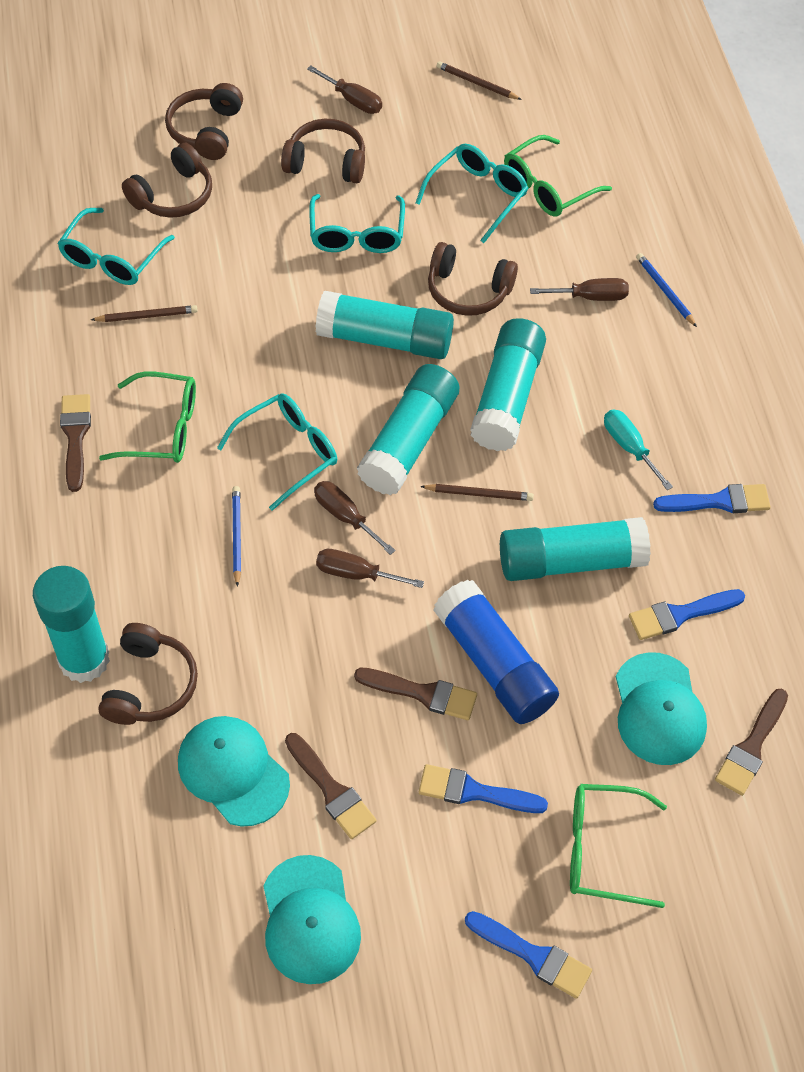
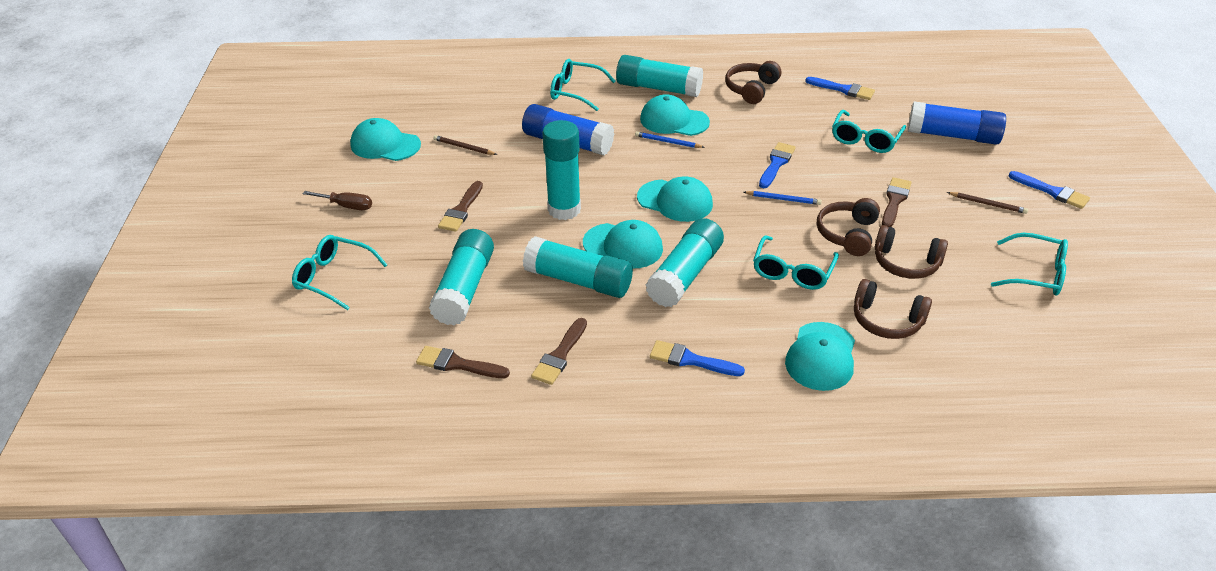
blue glue stick: [433,580,559,724] = 1 -> [522,104,614,155] [908,101,1006,145] = 2
brown headphones: [98,623,198,725] [122,143,212,218] [165,83,243,160] [281,119,365,183] [428,242,518,316] = 5 -> [725,61,781,104] [817,198,880,256] [854,279,932,339] [875,225,948,279] = 4
brown pencil: [91,305,198,322] [420,484,534,501] [437,61,522,100] = 3 -> [433,135,497,155] [947,192,1028,214] = 2
brown screwdriver: [307,66,382,114] [314,481,396,555] [316,549,424,588] [530,278,629,301] = 4 -> [303,191,372,210] = 1
green glasses: [99,371,196,463] [504,135,612,217] [570,784,667,908] = 3 -> none = 0
turquoise cap: [178,716,290,827] [263,855,361,984] [616,652,707,765] = 3 -> [350,118,421,161] [583,220,663,268] [637,176,713,222] [640,94,710,136] [785,322,855,391] = 5
turquoise glasses: [57,208,175,285] [217,393,337,511] [309,194,405,253] [416,144,528,243] = 4 -> [292,235,387,310] [550,59,615,111] [753,236,839,290] [832,110,906,153] [991,233,1068,295] = 5
turquoise screwdriver: [604,410,673,490] = 1 -> none = 0

